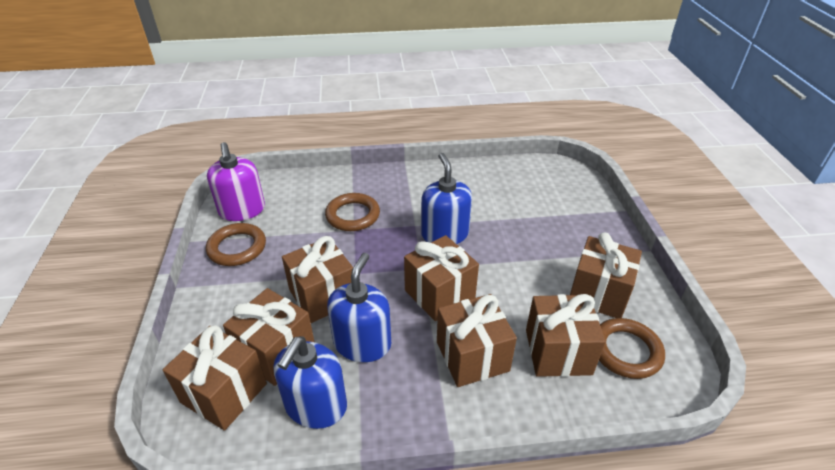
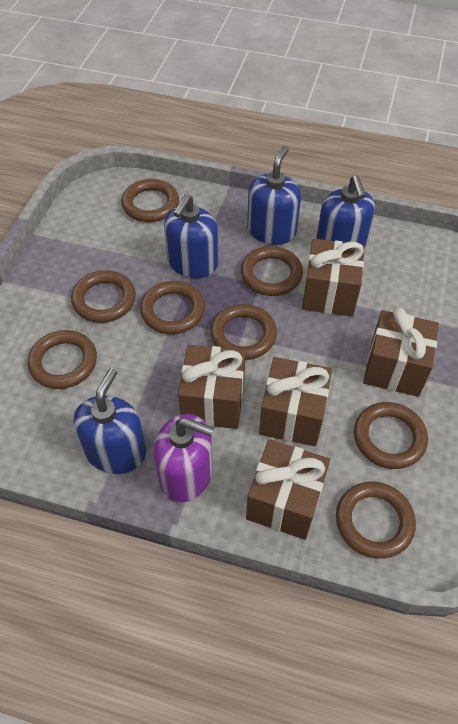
blue soap dispenser: [274,336,347,429] [327,253,391,362] [421,153,472,244] = 3 -> [74,368,146,474] [164,194,218,278] [247,146,301,245] [316,176,375,246] = 4
brown gift: [163,325,267,431] [223,288,314,386] [282,236,353,323] [404,235,479,321] [437,294,517,387] [526,294,606,377] [570,233,642,318] = 7 -> [178,345,246,429] [246,439,330,540] [259,357,332,446] [302,239,365,317] [363,307,439,397] = 5
brown ring: [206,223,266,266] [325,193,380,231] [599,318,665,379] = 3 -> [28,330,97,389] [71,270,136,323] [121,179,179,222] [140,281,205,334] [210,304,277,360] [241,246,303,296] [336,482,416,559] [354,402,428,469] = 8

